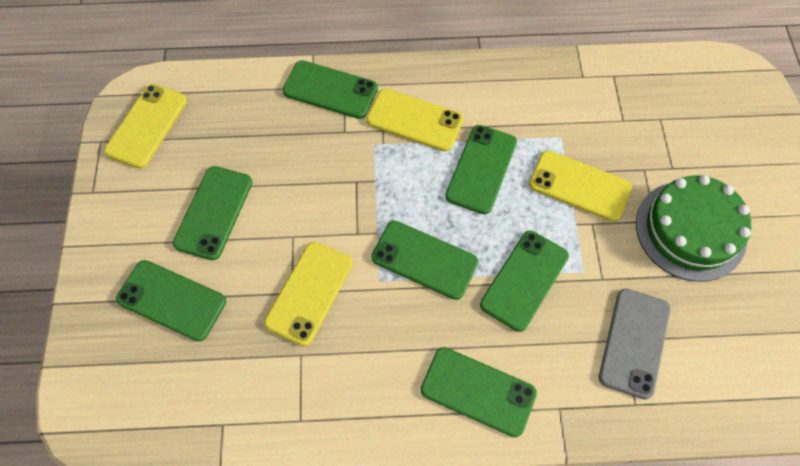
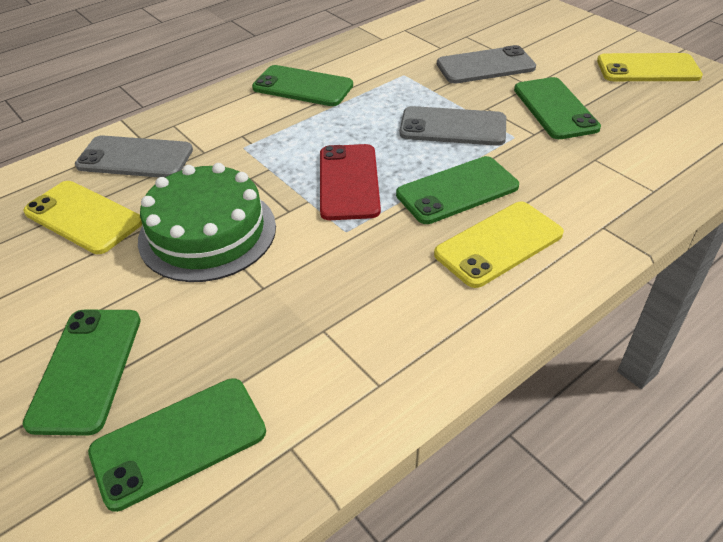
green phone: [116,260,226,341] [173,166,252,260] [283,60,378,119] [372,221,478,300] [421,347,537,437] [445,125,517,214] [480,231,569,332] = 7 -> [23,310,141,436] [88,378,266,512] [252,65,353,106] [396,156,519,224] [514,77,601,139] = 5
grey phone: [599,289,670,399] = 1 -> [75,135,193,177] [400,106,506,146] [437,45,536,84] = 3
red phone: none = 0 -> [320,144,381,220] = 1
yellow phone: [104,84,187,169] [264,242,353,346] [366,88,464,152] [529,150,632,222] = 4 -> [23,181,142,254] [434,202,564,288] [597,53,703,81] = 3

